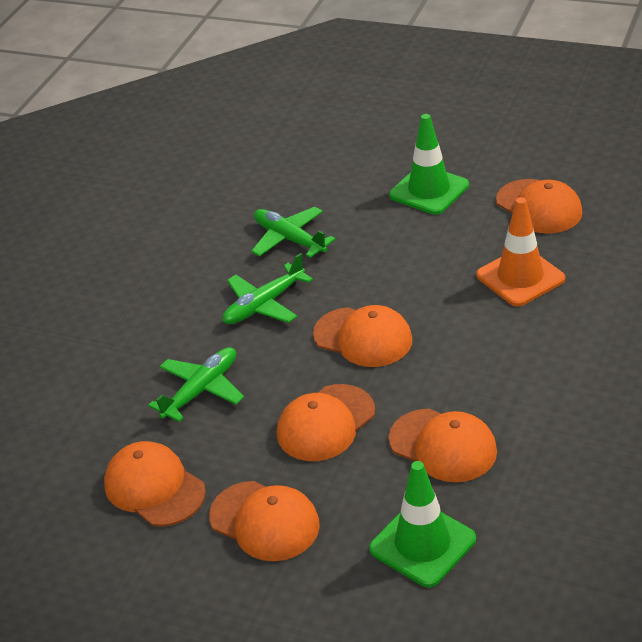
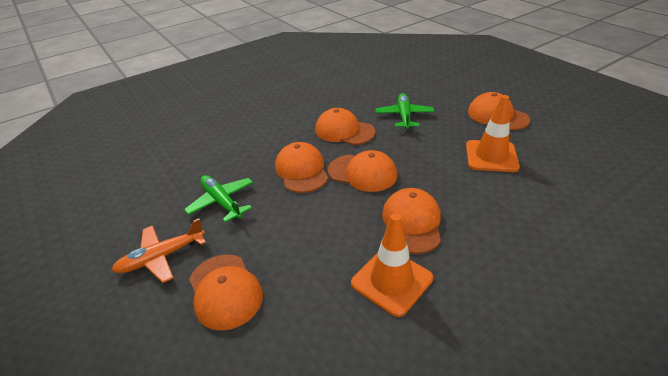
green plane: [148,347,244,422] [222,253,313,324] [251,207,336,258] = 3 -> [184,175,253,222] [376,93,434,129] = 2
green traffic cone: [369,461,476,587] [389,114,469,215] = 2 -> none = 0
orange plane: none = 0 -> [112,219,206,283] = 1
orange traffic cone: [476,197,565,306] = 1 -> [351,213,433,317] [466,95,520,172] = 2

